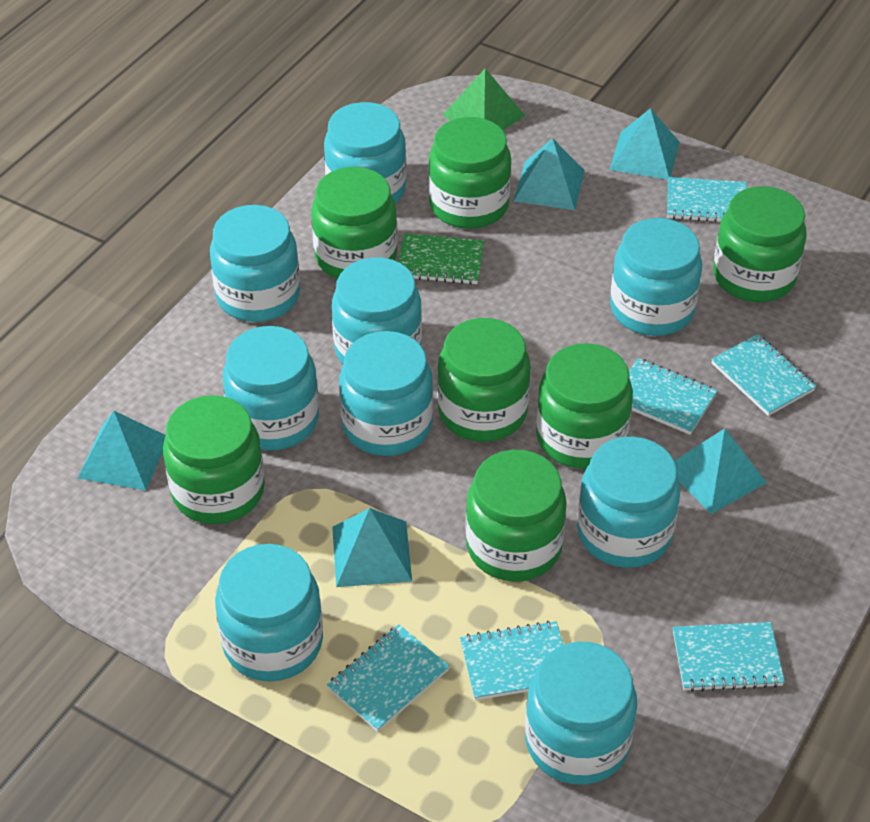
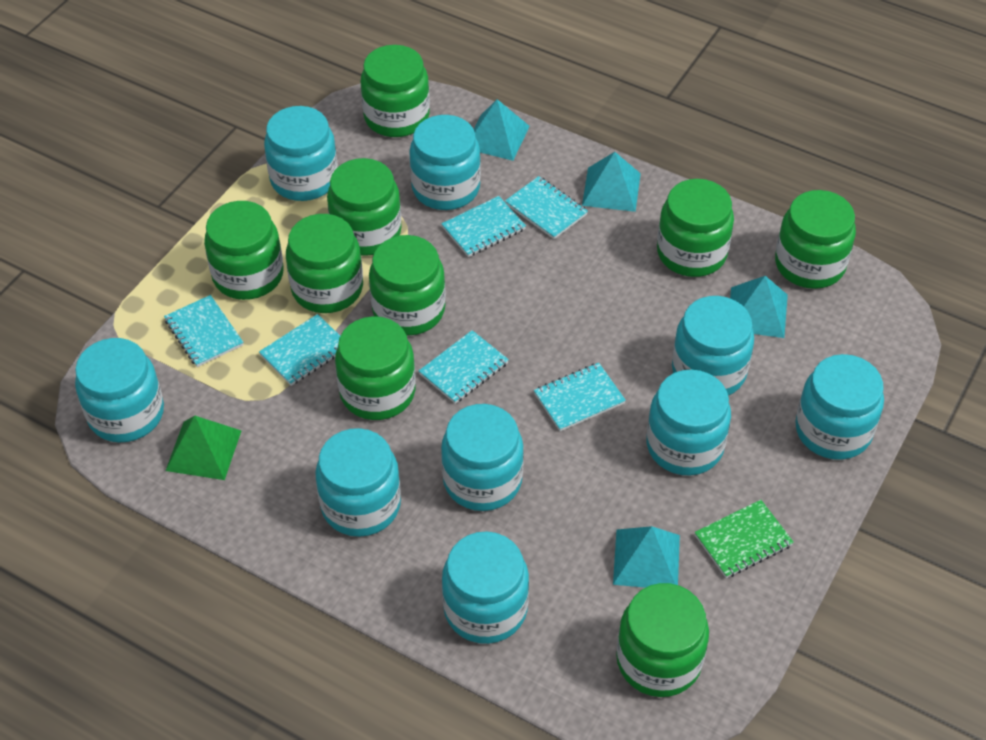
green jar: [163,395,265,524] [311,167,398,279] [428,117,511,229] [437,318,531,442] [466,450,567,582] [536,343,633,469] [713,186,806,302] = 7 -> [204,201,284,300] [286,214,363,313] [327,158,402,256] [335,316,416,420] [361,45,430,137] [369,235,446,336] [616,583,709,697] [657,179,734,277] [775,190,856,289] = 9
turquoise pyramid: [78,411,165,491] [332,508,412,587] [514,138,585,210] [610,108,680,180] [674,428,767,514] = 5 -> [474,99,530,161] [582,152,641,212] [613,526,680,588] [730,276,788,338] = 4

